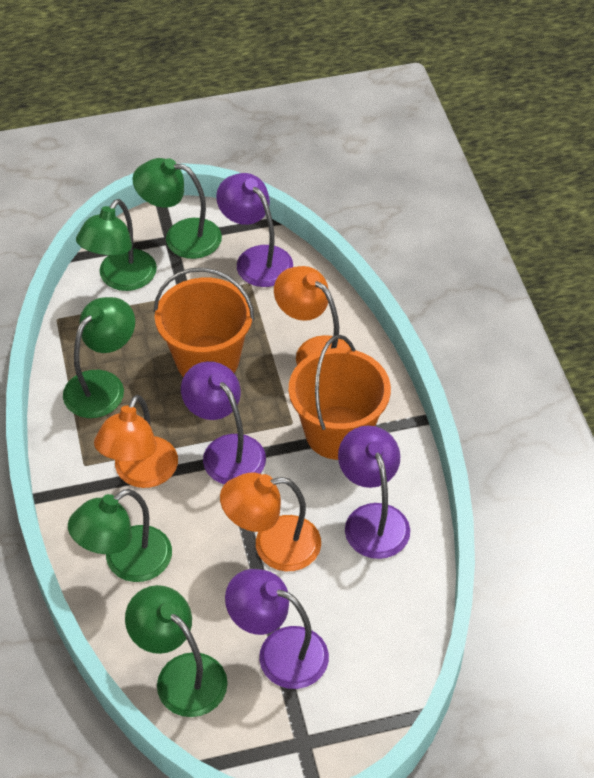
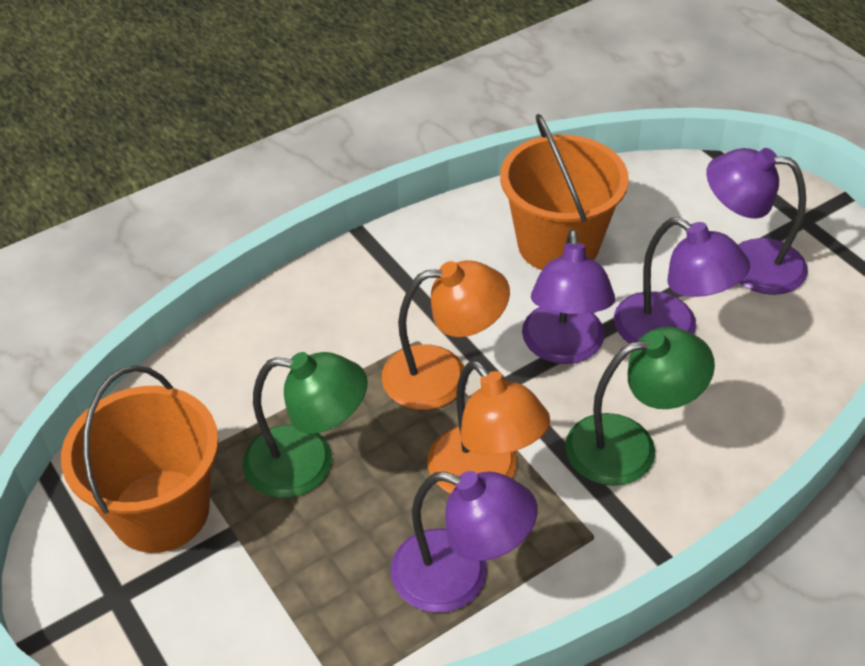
green lamp: [63,297,135,418] [68,489,172,582] [76,199,157,291] [125,585,228,717] [132,158,222,259] = 5 -> [242,352,368,498] [565,327,715,486] = 2
orange lamp: [94,395,178,488] [220,473,321,571] [274,266,351,365] = 3 -> [382,260,510,410] [427,360,550,494] = 2

